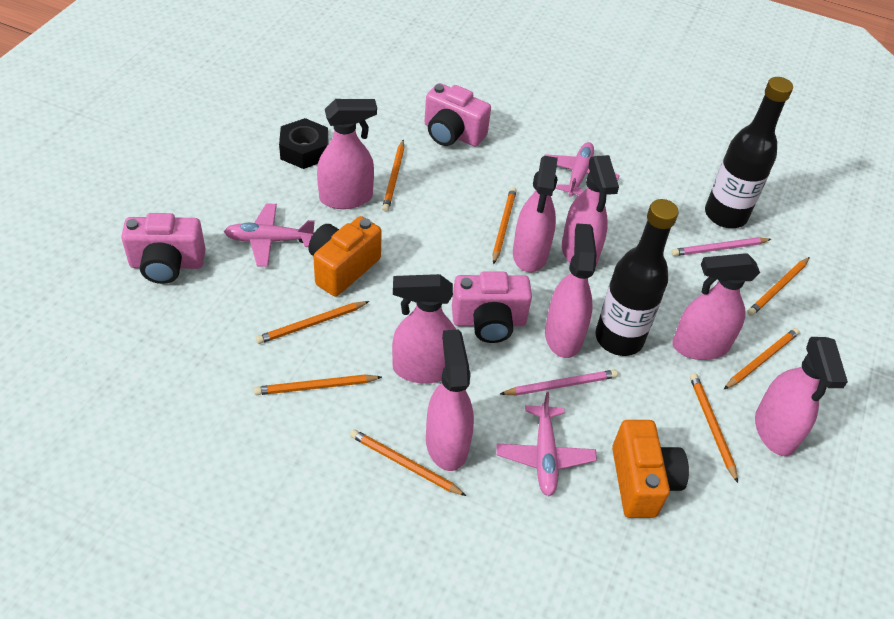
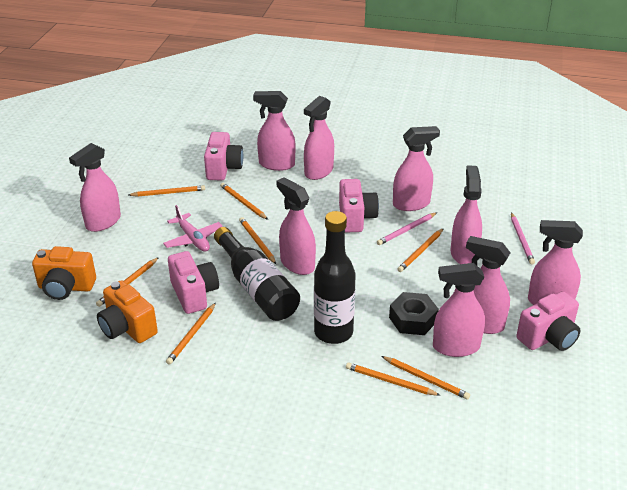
pink camera: [121,213,206,284] [424,83,491,147] [452,271,532,343] = 3 -> [168,251,219,314] [204,132,243,181] [339,179,379,232] [516,291,581,351] = 4
pink plane: [224,203,315,267] [496,392,597,496] [544,142,620,197] = 3 -> [163,205,223,252] = 1
pink spray bottle: [317,99,377,209] [392,274,456,384] [426,329,474,471] [513,156,558,272] [545,223,597,358] [562,155,619,265] [672,253,760,360] [755,337,848,456] = 8 -> [69,143,121,232] [253,91,295,171] [277,177,316,275] [304,96,334,180] [393,126,440,211] [433,263,485,357] [451,165,482,264] [466,236,510,334] [528,220,583,305] = 9

